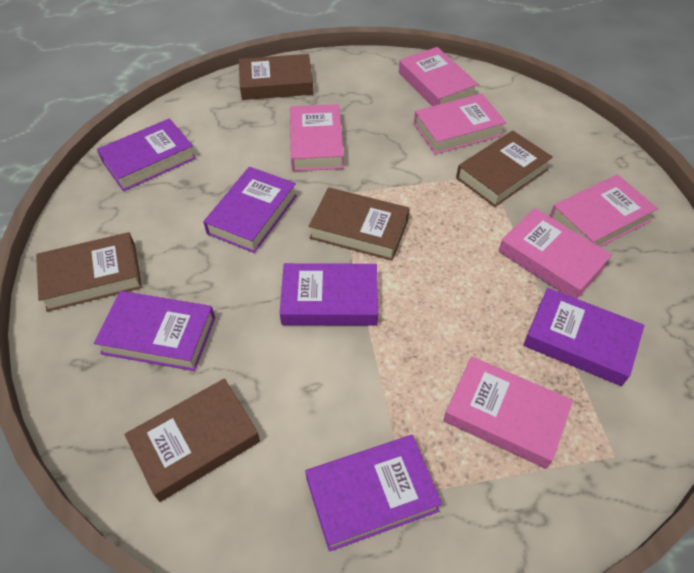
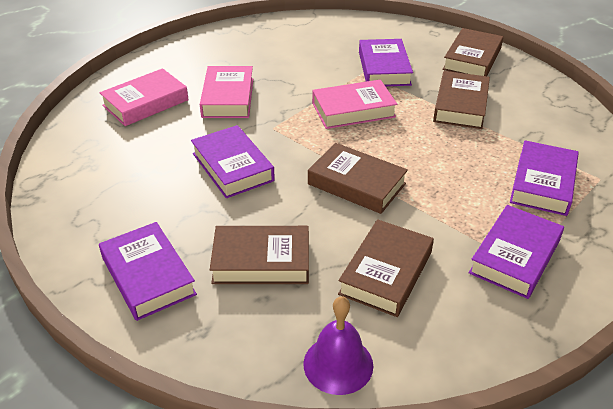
pink book: [290,104,344,171] [399,47,478,106] [414,94,506,155] [443,356,573,469] [498,208,612,299] [549,174,658,247] = 6 -> [99,68,189,126] [200,66,253,118] [312,80,397,129] = 3
purple bell: none = 0 -> [303,296,373,395] = 1
purple book: [94,291,215,371] [97,118,196,191] [203,167,297,253] [280,263,378,326] [305,435,442,552] [523,288,644,386] = 6 -> [99,222,197,321] [191,125,275,198] [359,39,413,86] [468,205,564,299] [510,140,579,216] = 5

